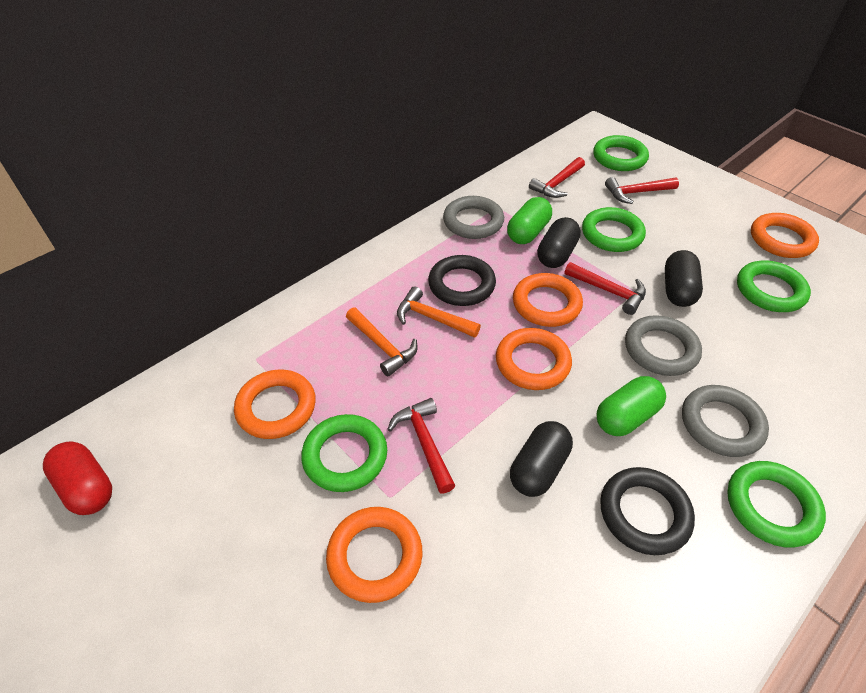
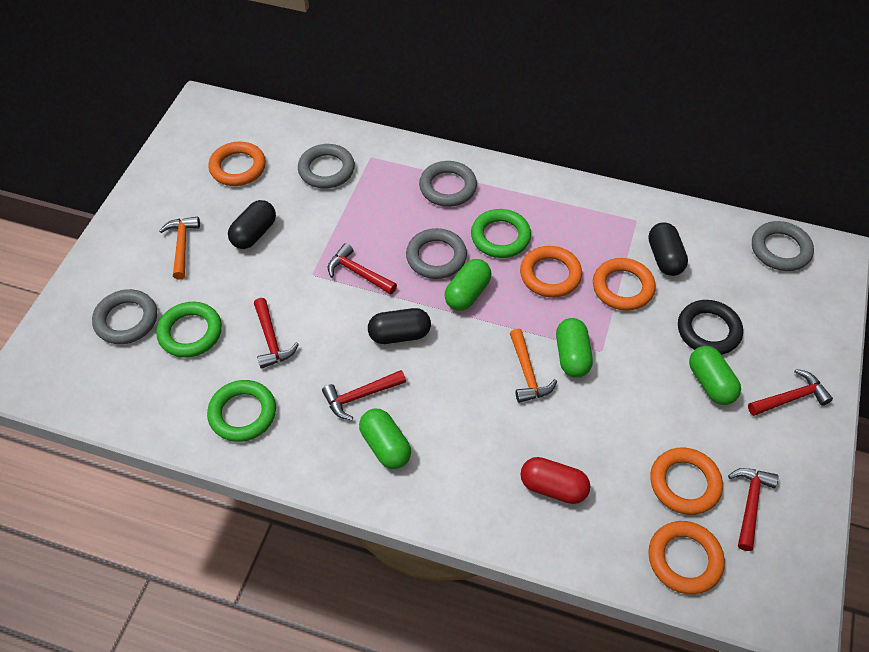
black ring: [428,255,496,306] [600,467,695,555] = 2 -> [678,300,743,355] = 1
green capsule: [507,197,552,244] [596,376,666,436] = 2 -> [359,409,411,469] [444,259,491,311] [556,318,593,378] [689,346,741,405] = 4
green ring: [301,414,387,492] [582,207,646,252] [593,135,649,171] [727,461,826,548] [737,261,811,312] = 5 -> [156,302,222,358] [207,380,276,442] [471,209,531,258] = 3
grey ring: [443,196,504,239] [625,315,702,376] [682,385,769,457] = 3 -> [92,289,157,344] [298,144,355,189] [406,228,467,279] [419,161,477,207] [752,221,814,271] = 5
red hammer: [387,398,455,493] [529,157,585,198] [564,262,646,315] [605,177,679,204] = 4 -> [254,298,299,369] [322,370,406,420] [328,243,397,295] [728,468,778,551] [748,369,833,416] = 5

